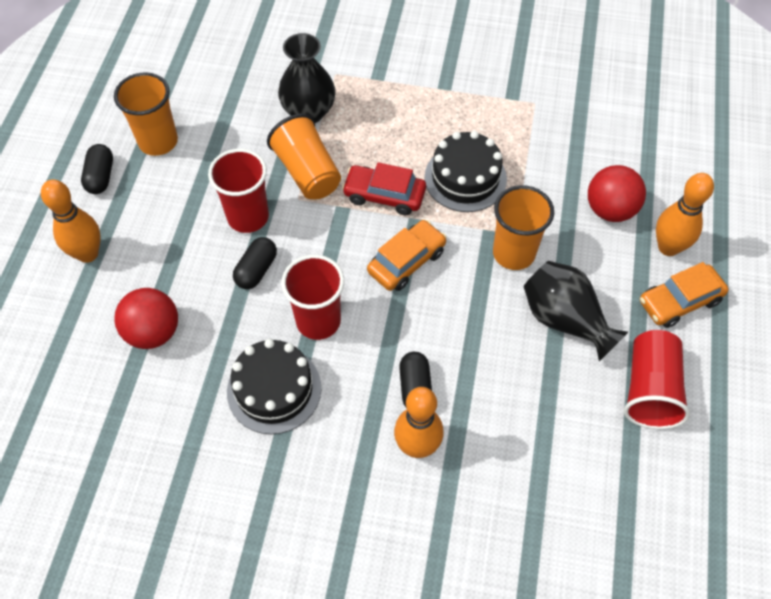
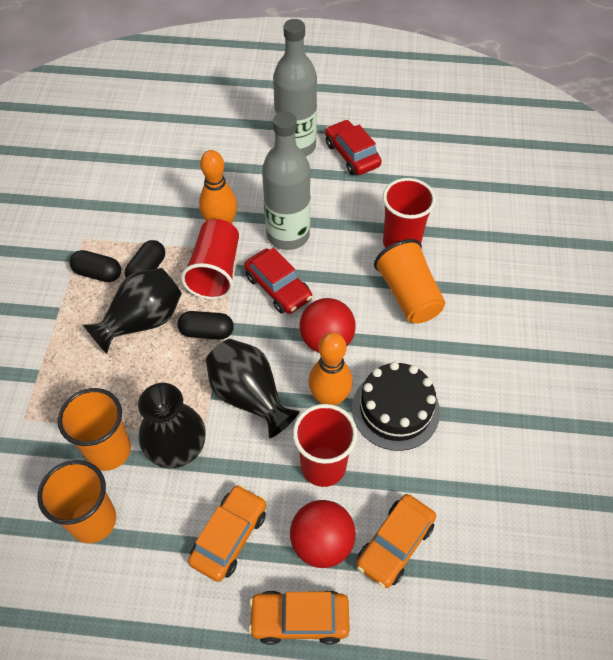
black cake: [227,339,321,434] [424,131,507,212] = 2 -> [352,362,440,451] = 1
black vase: [278,33,336,123] [523,261,628,361] = 2 -> [83,268,182,354] [138,383,206,468] [206,339,299,438] = 3
grey bottle: none = 0 -> [262,111,310,250] [273,19,317,156] = 2
orange bowling pin: [41,180,101,263] [394,387,443,458] [656,173,714,256] = 3 -> [199,150,237,224] [308,332,353,406] = 2
orange car: [367,220,447,291] [640,262,729,328] = 2 -> [188,485,266,582] [248,590,350,645] [356,494,436,588] = 3
red car: [342,162,426,215] = 1 -> [244,248,312,314] [325,120,382,175] = 2

